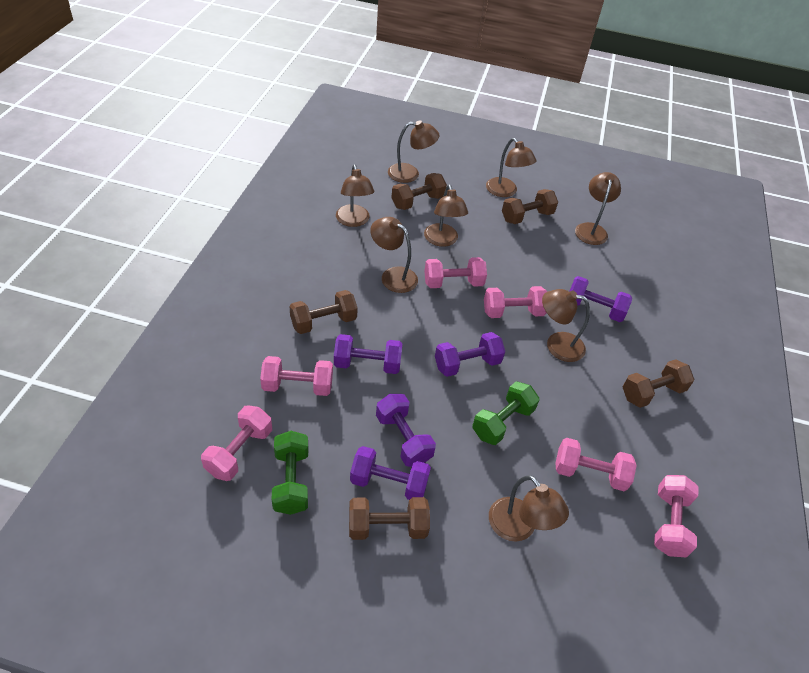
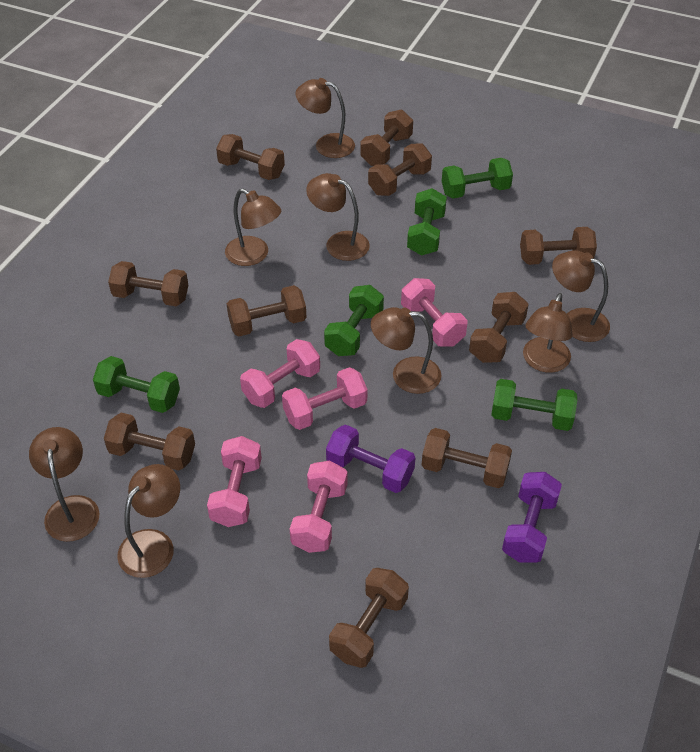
brown dumbbell: [289,290,358,334] [349,497,430,540] [391,173,447,210] [502,189,558,224] [623,359,694,408] = 5 -> [104,413,195,471] [108,261,189,306] [216,134,285,180] [227,285,307,336] [329,568,409,668] [360,110,413,166] [368,143,432,196] [422,428,512,488] [469,292,529,363] [520,227,597,265] = 10
green dumbbell: [271,431,308,515] [472,381,539,445] = 2 -> [93,356,180,413] [324,285,384,356] [407,188,447,256] [442,158,513,198] [491,379,577,431] = 5
pink dumbbell: [201,405,272,481] [260,356,333,396] [424,257,487,288] [484,286,548,318] [556,438,637,491] [654,475,699,558] = 6 -> [207,436,262,527] [240,339,320,408] [282,367,368,430] [290,461,348,553] [401,278,468,347] = 5
purple dumbbell: [334,334,402,374] [350,446,431,500] [376,394,436,467] [435,332,505,377] [569,276,632,322] = 5 -> [326,425,416,493] [502,472,562,563] = 2

